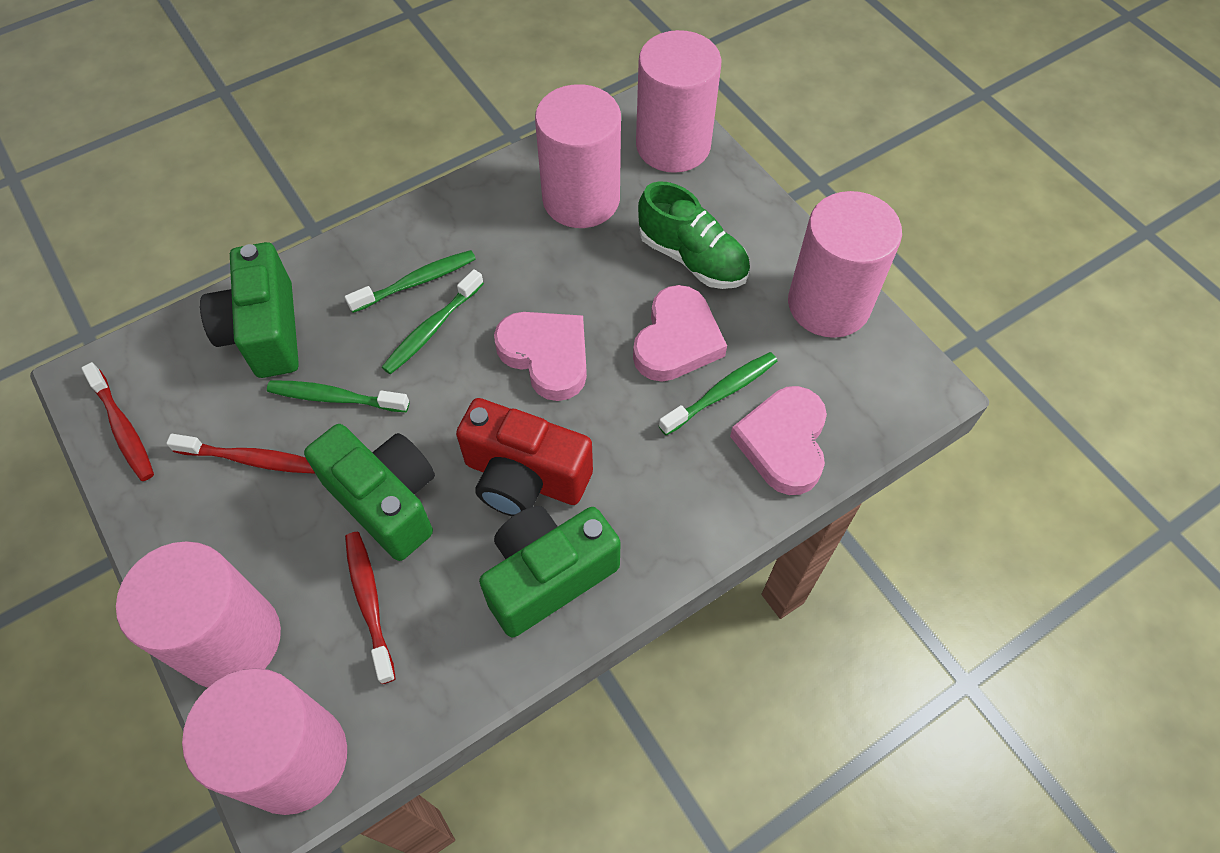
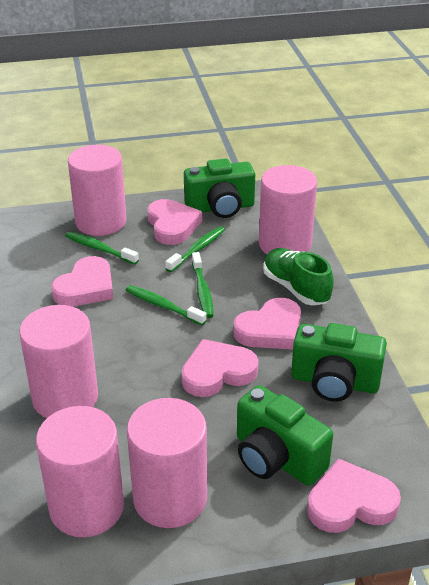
pink heart: [494,312,587,401] [633,285,727,381] [730,386,827,495] = 3 -> [51,256,113,307] [147,199,202,245] [181,339,259,397] [233,298,301,350] [307,459,401,533] = 5
red camera: [456,398,593,517] = 1 -> none = 0
red toothbrush: [81,362,154,481] [166,434,315,474] [345,532,396,684] = 3 -> none = 0

